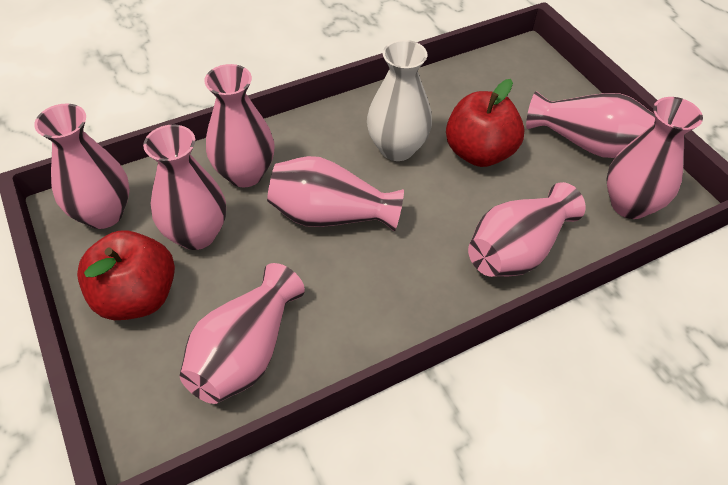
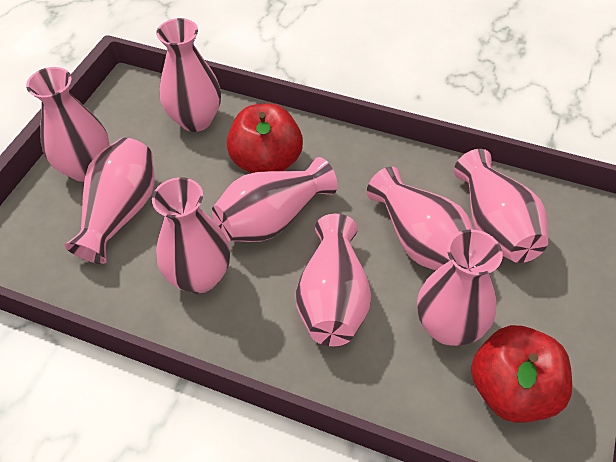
pink vase: [34,103,130,229] [143,125,226,250] [180,263,305,404] [204,64,274,187] [267,156,404,232] [468,182,586,277] [526,91,655,158] [606,97,703,219] = 8 -> [26,67,109,182] [64,138,155,264] [152,177,230,293] [156,18,221,132] [212,157,337,242] [296,214,371,346] [367,166,474,270] [417,229,503,346] [454,149,548,263] = 9
white vase: [367,40,432,161] = 1 -> none = 0

